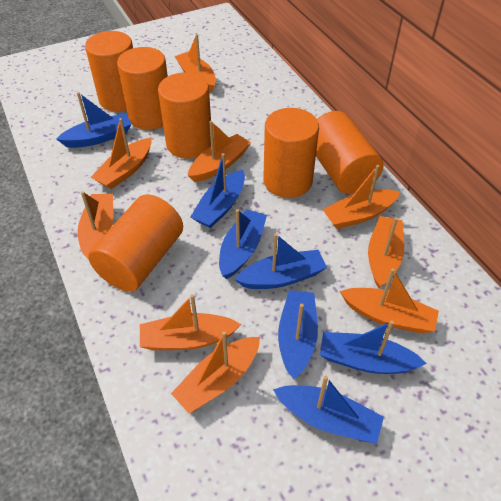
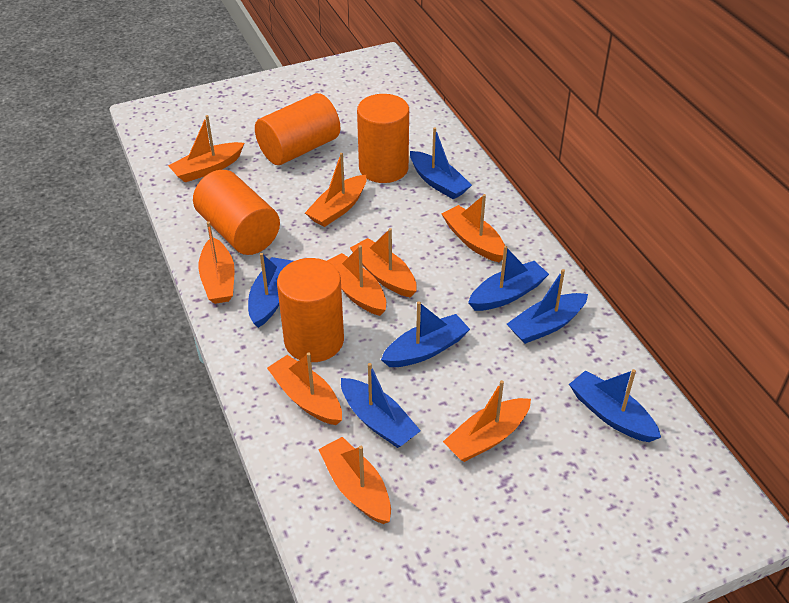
orange cylinder: [85,31,133,112] [88,194,183,292] [117,47,168,130] [158,73,211,159] [263,108,319,198] [316,111,383,194] = 6 -> [193,170,280,255] [255,93,340,165] [277,258,344,362] [357,94,409,183] = 4

